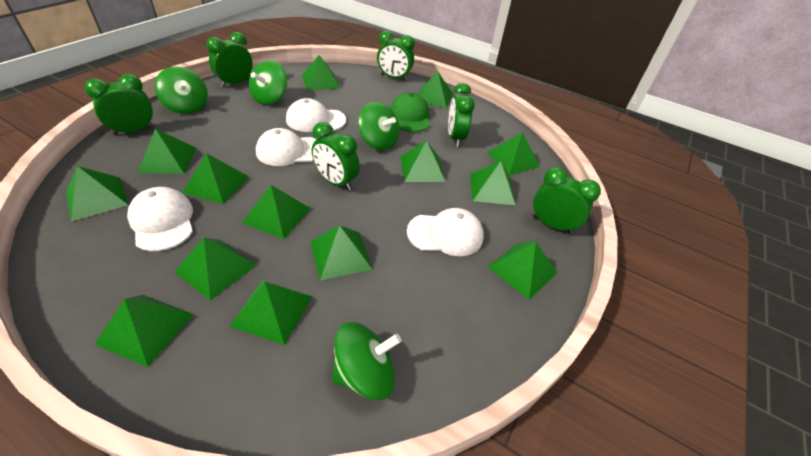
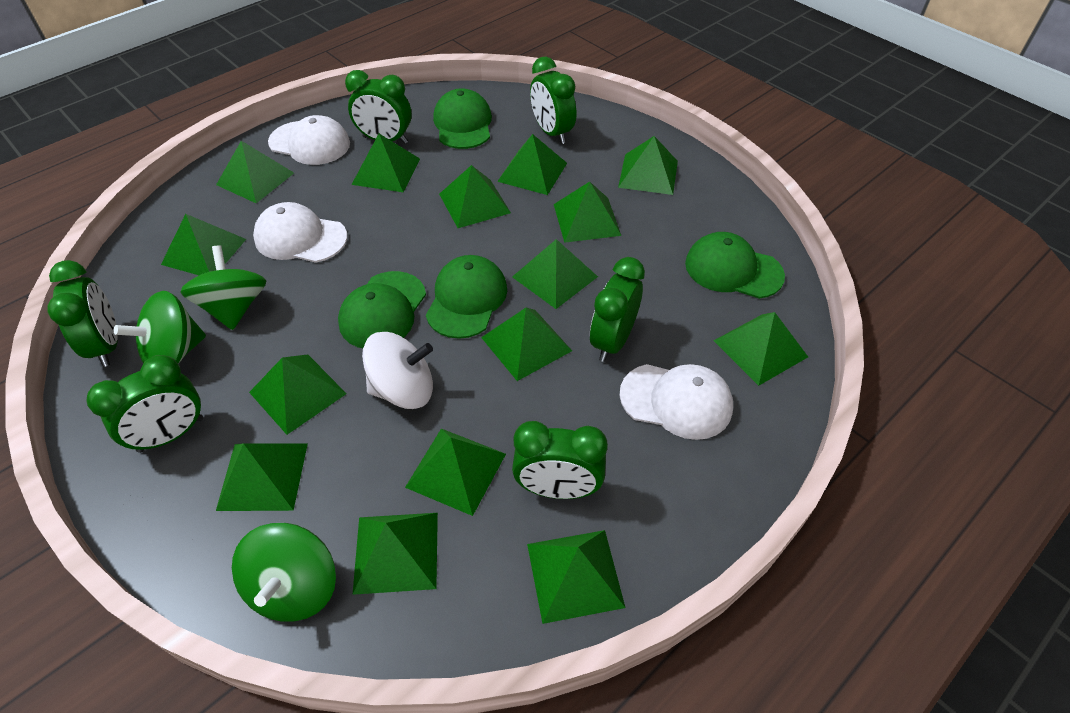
green cap: [390,92,430,132] = 1 -> [338,271,426,348] [426,255,507,339] [433,88,492,149] [685,232,785,299] = 4
green pyramid: [66,166,128,222] [94,295,193,367] [137,129,196,174] [175,238,256,301] [182,153,249,204] [229,281,313,345] [242,185,310,239] [302,55,340,91] [310,225,373,281] [400,140,446,182] [418,71,452,108] [470,161,516,205] [487,132,540,175] [487,242,558,300] = 14 -> [161,214,246,275] [216,141,294,203] [216,444,308,511] [249,355,347,435] [351,134,420,192] [352,513,438,595] [405,429,506,516] [439,165,511,228] [481,308,572,381] [497,134,567,195] [512,239,598,309] [527,530,625,624] [554,182,621,243] [618,136,678,195] [713,312,808,386] = 15
green spinning top: [154,66,208,114] [249,60,287,105] [332,322,401,400] [358,102,399,151] = 4 -> [114,291,206,364] [181,245,266,330] [232,523,336,622] = 3
white cap: [127,187,193,251] [256,128,316,166] [286,98,346,132] [407,208,484,256] = 4 -> [253,202,347,263] [268,115,350,165] [620,364,733,440] = 3
white spinning top: none = 0 -> [362,332,433,409] = 1

